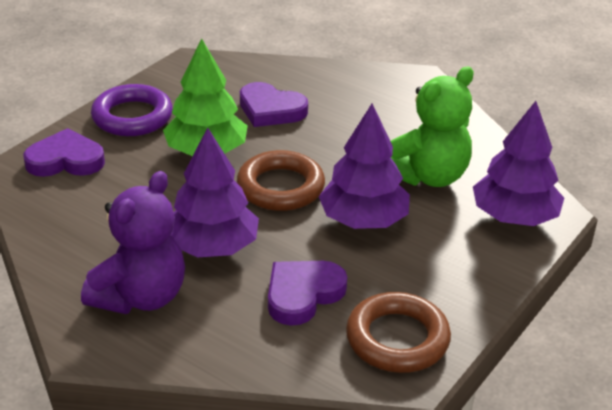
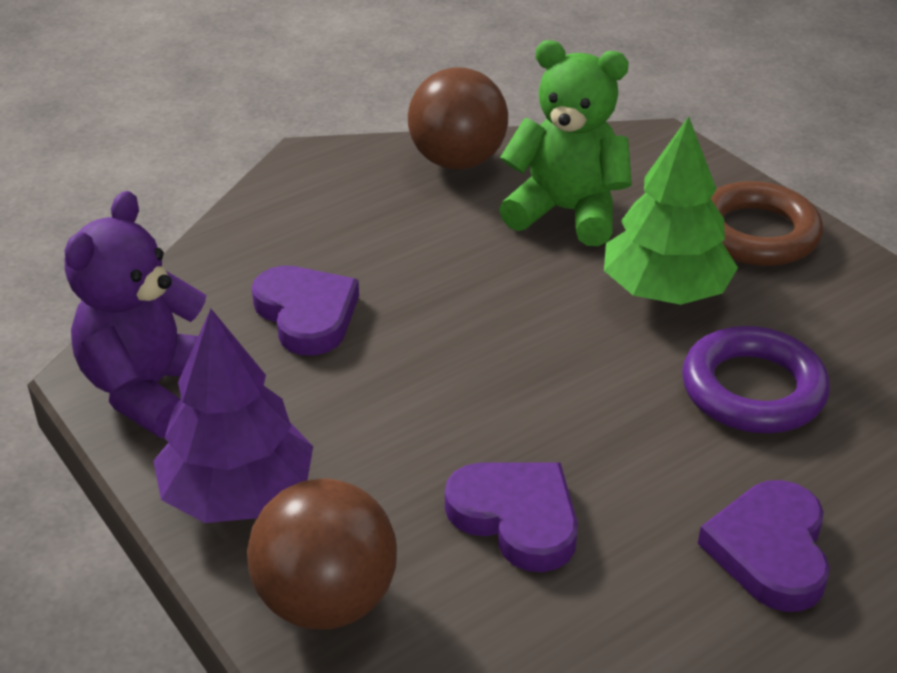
brown ball: none = 0 -> [247,478,397,629] [408,67,508,169] = 2
brown ring: [237,150,325,211] [346,292,451,373] = 2 -> [711,181,823,266] = 1
purple tree: [172,127,259,257] [319,104,410,229] [473,101,564,226] = 3 -> [153,309,313,523] = 1

